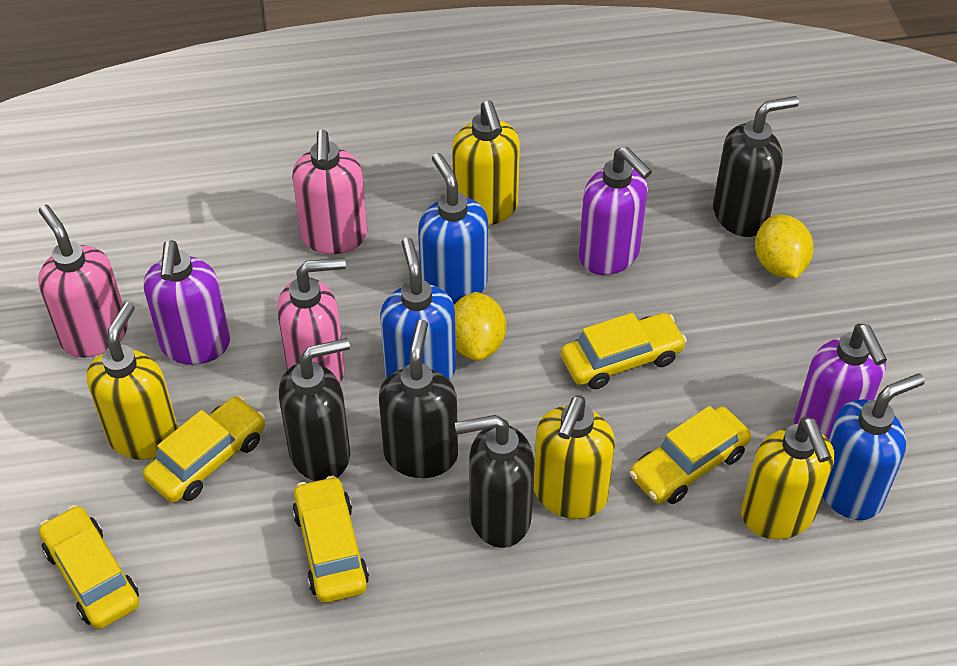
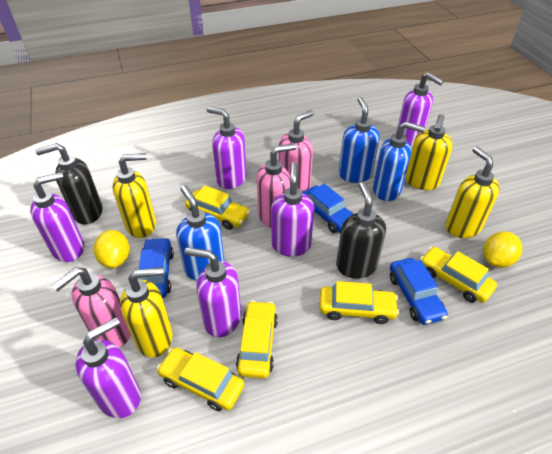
black soap dispenser: [279,338,350,481] [379,319,458,478] [455,415,534,548] [713,96,799,237] = 4 -> [35,143,102,225] [336,182,386,279] = 2
blue car: none = 0 -> [138,237,174,298] [302,184,353,233] [390,258,448,325] = 3
purple soap dispenser: [144,240,230,365] [579,147,652,275] [794,324,887,439] = 3 -> [30,172,84,262] [75,317,141,418] [185,247,241,338] [207,107,247,189] [271,162,314,257] [396,72,444,146] = 6

